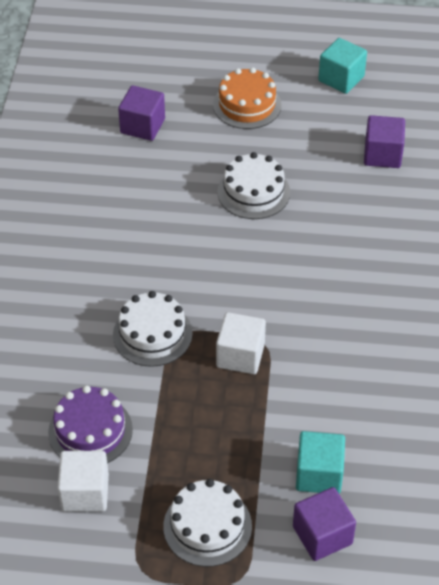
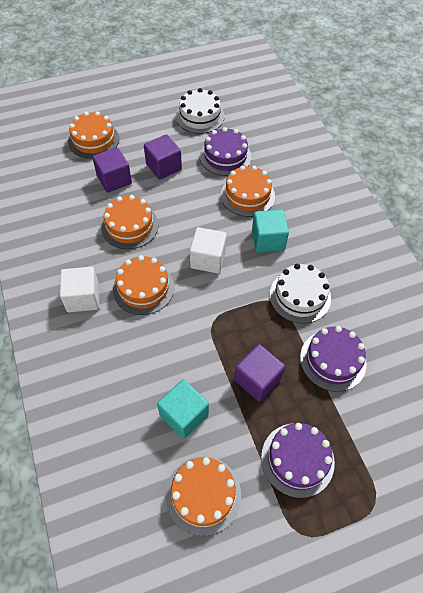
orange cake: [213,67,282,129] = 1 -> [68,111,119,159] [101,195,158,249] [113,255,174,315] [166,456,241,536] [221,166,275,217] = 5
purple cake: [48,385,133,463] = 1 -> [200,127,252,176] [261,423,335,498] [300,326,367,392] = 3
white cake: [113,291,193,367] [163,479,252,567] [217,152,290,219] = 3 -> [176,88,225,134] [270,264,331,324] = 2

